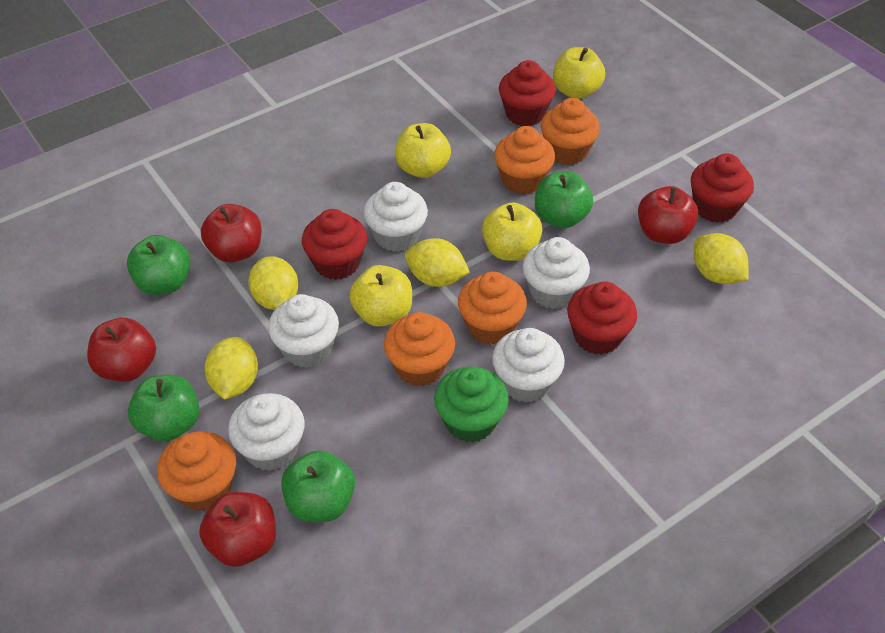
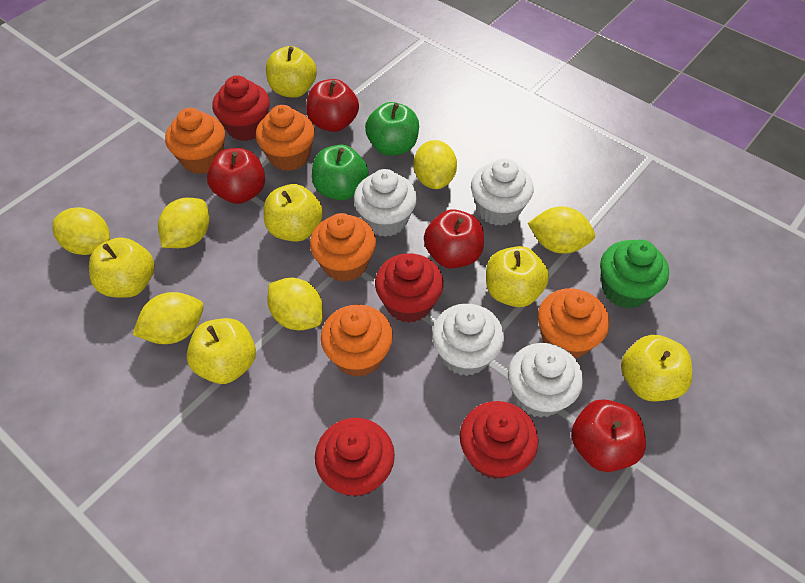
green apple: [127,235,191,295] [128,375,200,442] [281,450,355,522] [535,171,593,228] = 4 -> [312,145,368,200] [365,102,419,156] = 2
white cupcake: [228,393,305,471] [268,294,339,368] [364,182,428,252] [492,328,565,403] [523,237,590,309] = 5 -> [354,169,417,237] [432,304,504,376] [471,158,534,226] [508,343,583,418] = 4
yellow apple: [349,265,412,327] [395,123,451,178] [482,202,542,261] [553,47,605,99] = 4 -> [89,237,155,298] [186,318,256,384] [264,184,323,242] [266,46,317,98] [486,246,549,307] [621,335,692,401] = 6
yellow lemon: [205,337,258,399] [248,256,298,310] [405,238,470,287] [694,233,749,284] = 4 -> [53,207,110,255] [132,292,204,344] [158,198,209,248] [267,278,323,330] [414,140,457,189] [528,206,595,254] = 6

